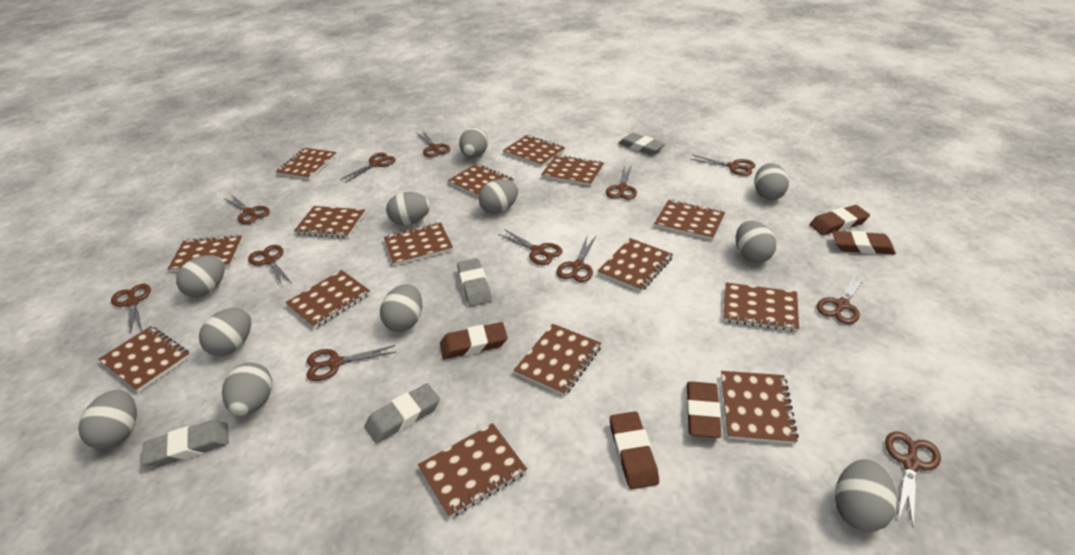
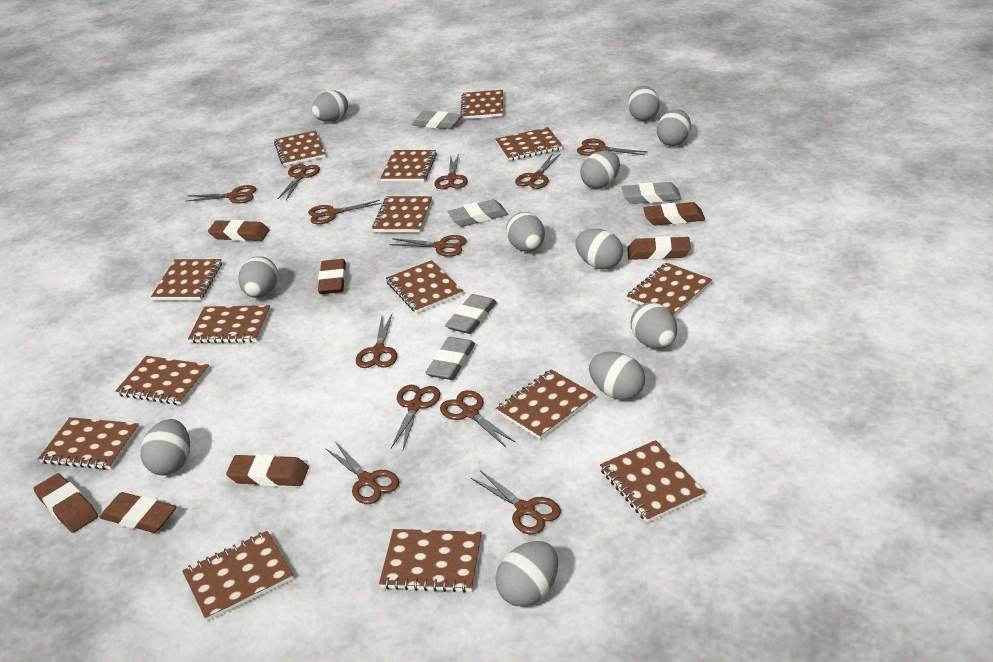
brown eraser: [440,322,508,359] [610,411,659,489] [686,381,721,438] [809,205,870,235] [832,231,896,254] = 5 -> [33,473,98,533] [100,492,177,533] [208,220,269,241] [226,454,309,486] [318,259,346,294] [627,236,691,260] [643,202,705,225] = 7
grey eraser: [142,420,229,467] [365,383,440,444] [457,258,492,306] [619,133,665,155] = 4 -> [412,111,462,129] [425,337,475,380] [445,294,497,334] [447,199,508,227] [622,182,681,204] = 5

